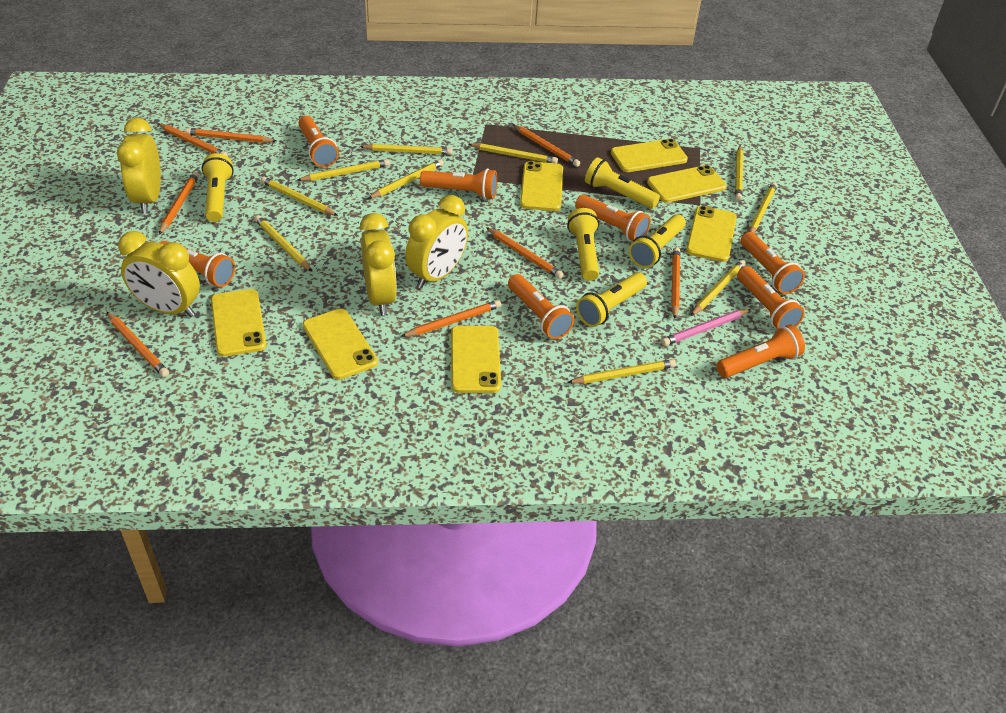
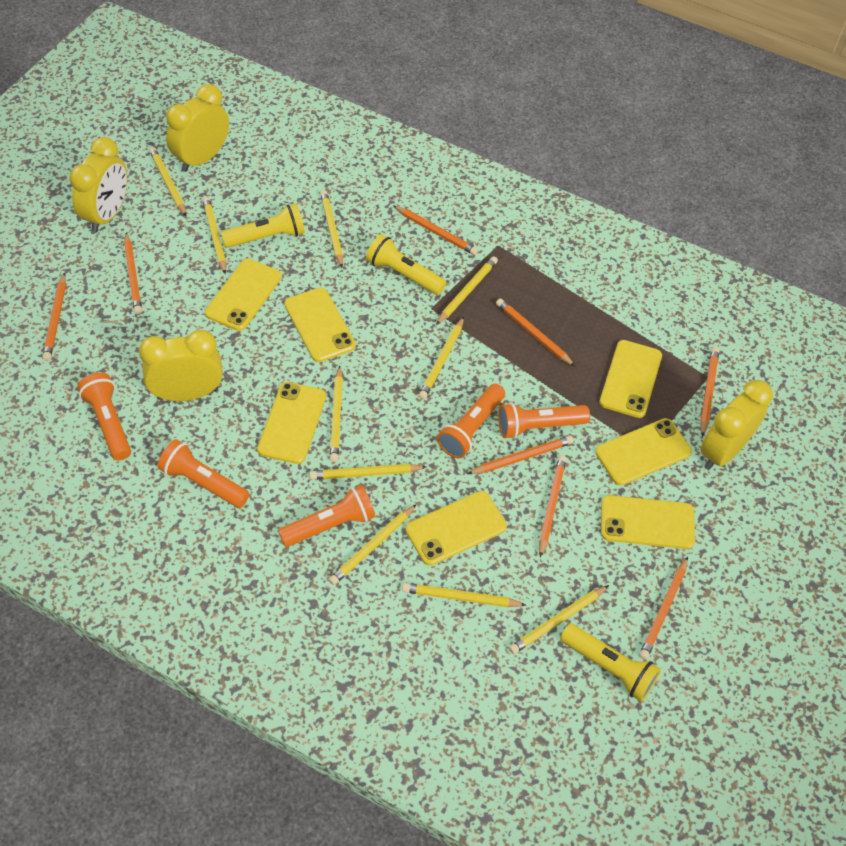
orange flashlight: [159,241,235,287] [298,116,339,167] [420,169,497,200] [508,274,574,339] [575,195,651,241] [716,324,805,378] [737,266,805,328] [741,232,805,294] = 8 -> [77,373,131,461] [158,439,250,508] [278,485,375,547] [437,384,505,458] [498,403,590,439] = 5
pink pencil: [661,309,751,346] = 1 -> none = 0
yellow flashlight: [202,153,234,222] [567,208,599,281] [576,272,647,327] [585,157,660,209] [629,214,686,268] = 5 -> [221,204,305,248] [366,234,446,295] [560,624,661,702] = 3

